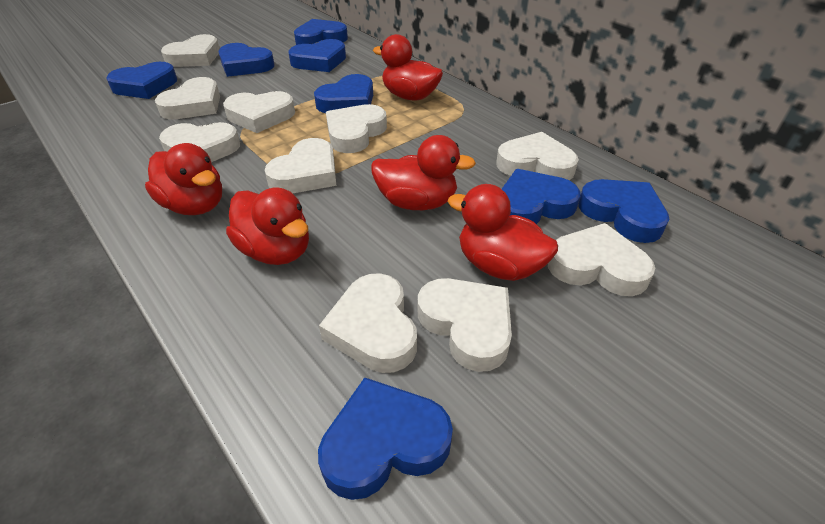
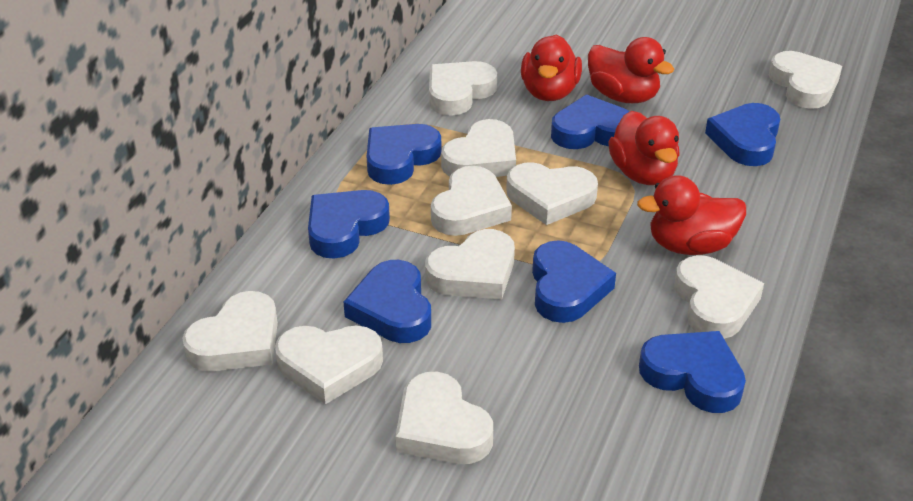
blue heart: [106,62,177,99] [219,43,275,77] [288,39,346,72] [294,19,348,45] [314,74,373,113] [318,377,453,500] [502,169,580,224] [578,179,669,243] = 8 -> [308,190,390,259] [344,260,431,343] [367,124,441,185] [532,240,616,323] [551,94,630,149] [639,331,746,413] [705,103,780,166] = 7
red duck: [145,143,222,215] [226,187,309,265] [371,135,476,210] [373,34,443,101] [447,184,558,281] = 5 -> [521,35,582,101] [588,37,674,103] [608,111,680,185] [637,175,746,255] = 4

